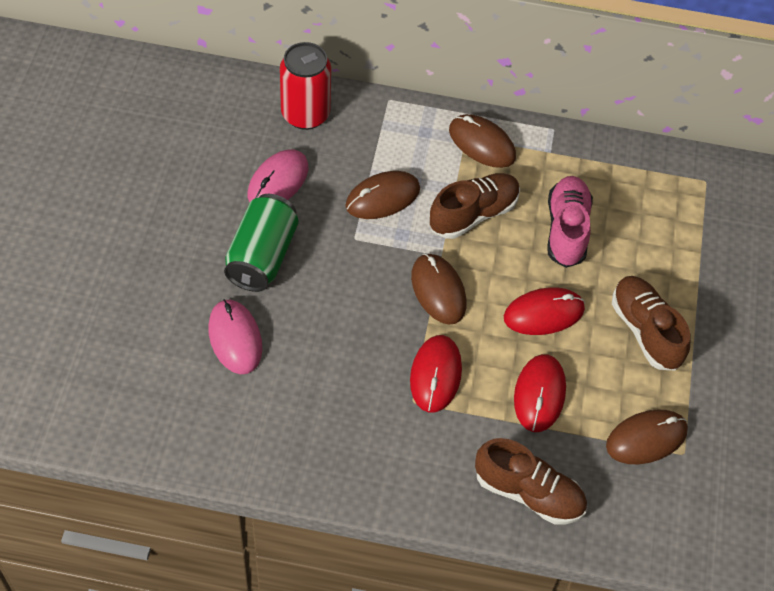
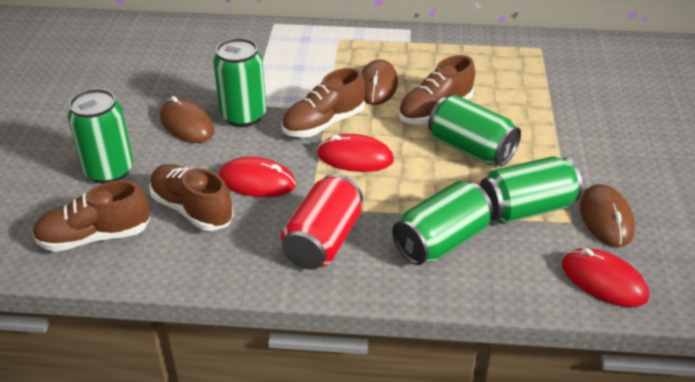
brown mouse: [345,171,420,219] [411,253,467,324] [449,114,516,168] [606,410,688,464] = 4 -> [160,96,214,143] [361,59,398,105] [580,184,635,247] = 3
brown shoe: [429,173,520,239] [475,438,587,524] [612,276,691,371] = 3 -> [32,181,150,252] [149,164,234,231] [281,68,365,137] [398,55,475,124] = 4
green can: [224,194,298,292] = 1 -> [68,89,133,184] [213,38,266,127] [392,181,493,265] [428,95,521,167] [479,156,583,224] = 5
pink mouse: [208,299,262,374] [248,149,308,203] = 2 -> none = 0
pink shoe: [548,176,593,268] = 1 -> none = 0

